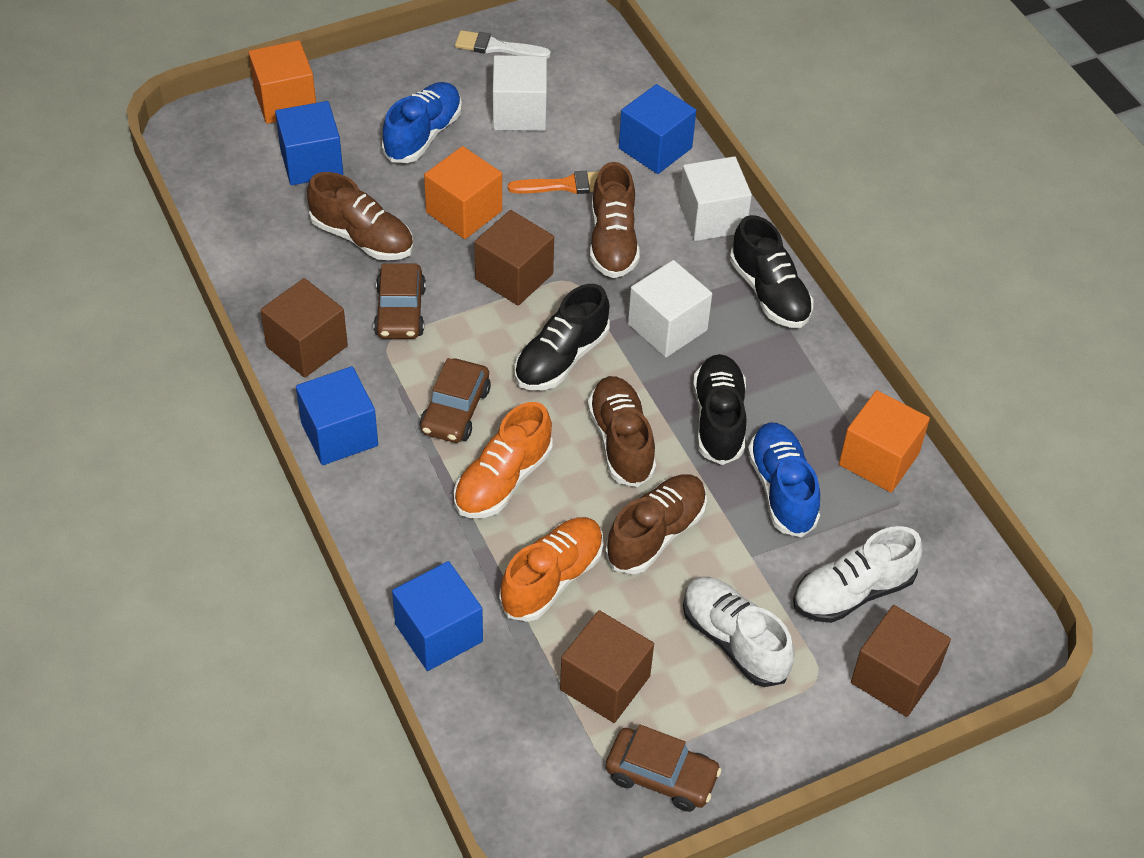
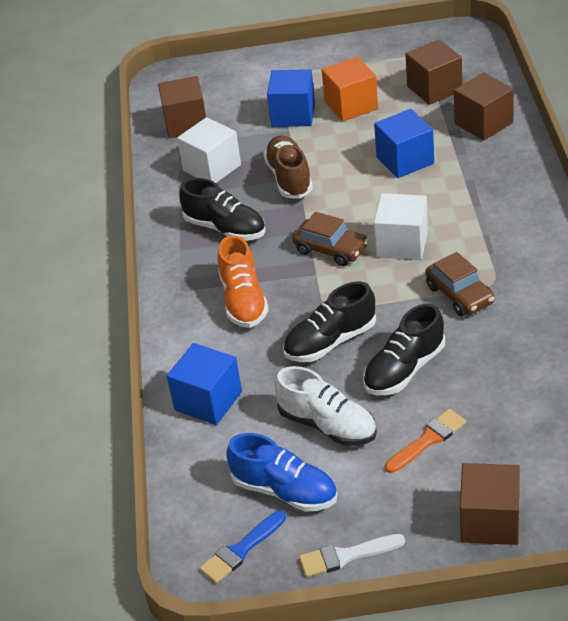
blue brush: none = 0 -> [199,510,286,584] = 1
blue cube: [275,101,343,185] [296,366,378,465] [392,561,483,671] [619,84,696,174] = 4 -> [167,343,242,425] [267,69,315,127] [374,109,434,178] = 3
blue shoe: [382,82,462,163] [748,422,820,537] = 2 -> [226,433,338,512] = 1
brown car: [374,263,426,339] [420,358,491,443] [605,725,722,812] = 3 -> [292,212,368,266] [425,252,495,316] = 2
brown shoe: [307,172,413,261] [588,376,656,487] [590,162,640,278] [605,474,707,574] = 4 -> [264,135,313,199] = 1
orange cube: [248,40,316,124] [424,146,502,239] [839,390,930,492] = 3 -> [322,57,378,122] = 1
orange shoe: [454,402,553,518] [499,517,604,622] = 2 -> [218,235,269,328] = 1
white cube: [493,55,547,131] [628,260,712,357] [679,156,752,241] = 3 -> [177,117,241,183] [374,193,428,260] = 2
white shoe: [683,577,795,687] [793,526,923,623] = 2 -> [275,366,377,446] = 1

